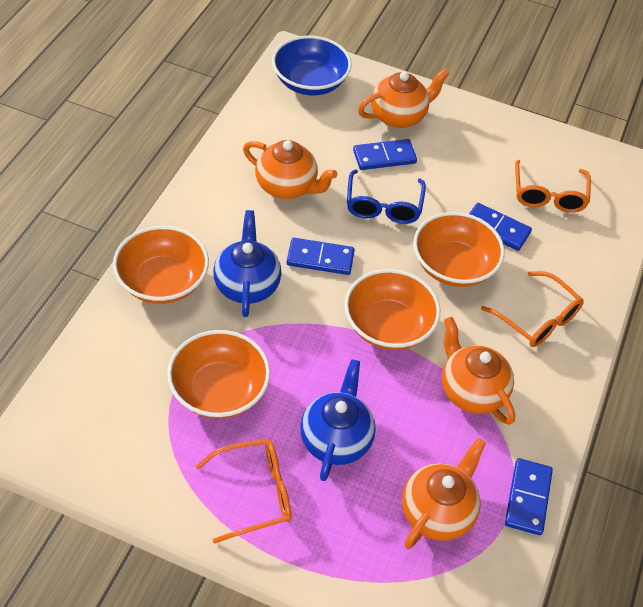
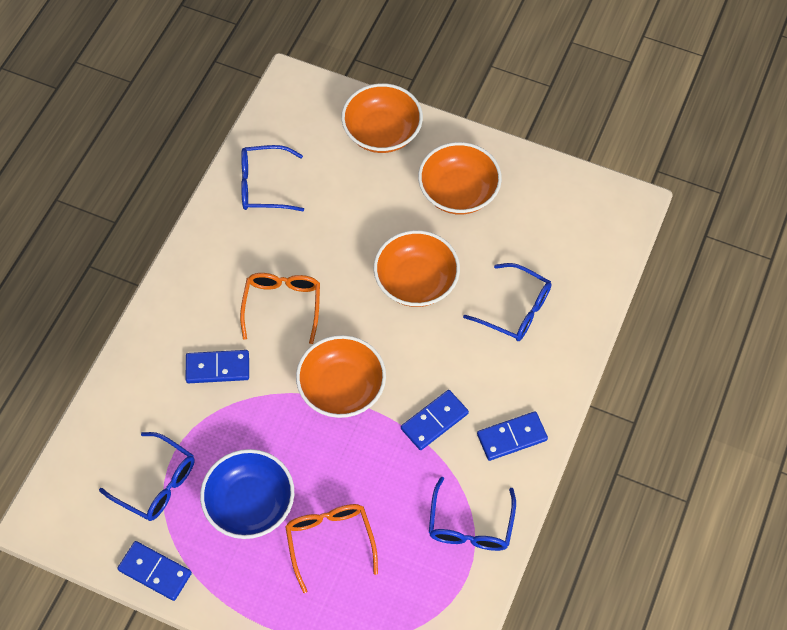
blue glasses: [347,169,426,224] = 1 -> [99,432,195,521] [241,145,304,212] [429,477,516,551] [463,263,552,341] = 4
blue teapot: [213,210,282,317] [300,359,376,481] = 2 -> none = 0
orange glasses: [196,439,292,544] [481,271,584,347] [515,160,591,213] = 3 -> [240,273,320,344] [285,504,378,593] = 2
orange teapot: [243,140,337,199] [358,69,449,128] [402,438,486,549] [442,317,515,425] = 4 -> none = 0

